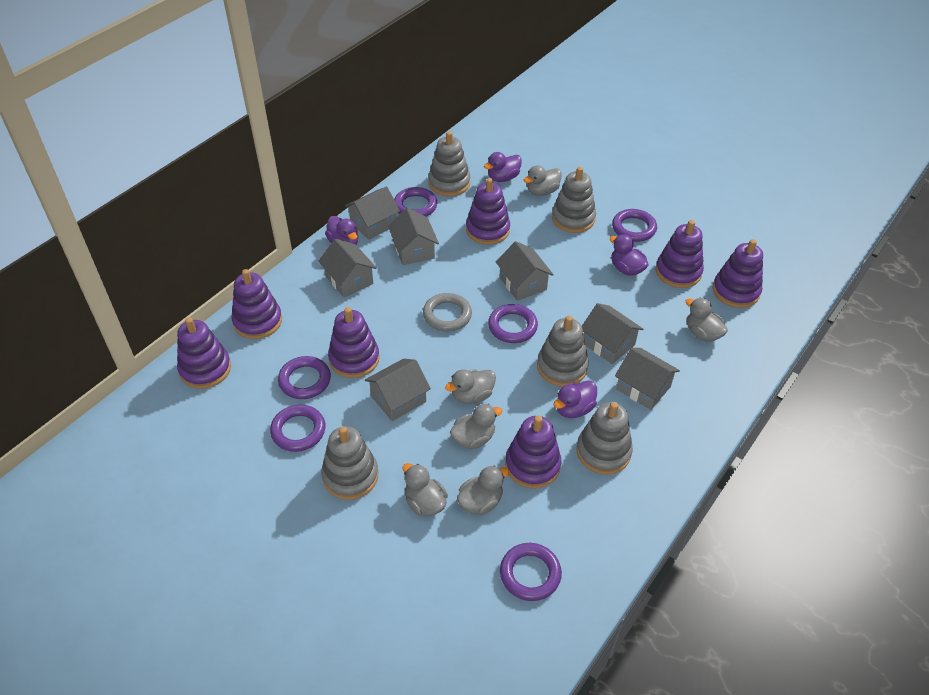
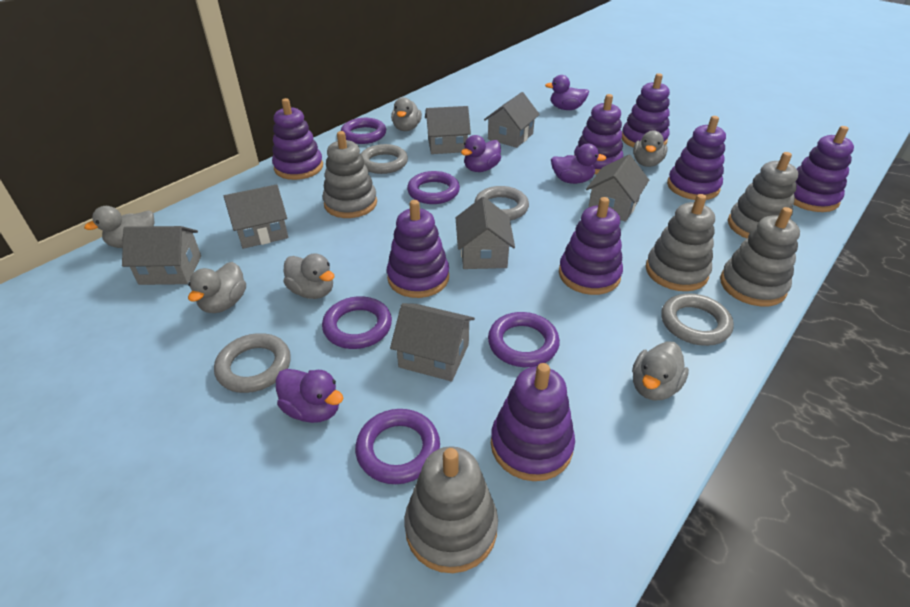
grey ring: [423,293,472,331] = 1 -> [214,333,291,393] [361,144,408,174] [474,186,529,221] [661,293,734,346] = 4
purple ring: [270,405,325,452] [278,356,331,399] [394,187,437,217] [488,304,538,343] [500,543,562,601] [612,209,657,242] = 6 -> [322,296,392,349] [341,118,386,144] [355,409,440,484] [407,171,460,204] [488,312,560,367] = 5
purple stacking toy: [177,317,231,389] [232,269,282,339] [328,307,380,378] [466,178,510,245] [505,415,561,489] [656,220,704,288] [713,239,763,308] = 7 -> [272,98,323,180] [387,200,449,298] [491,363,575,481] [559,197,623,295] [574,94,623,174] [622,73,670,148] [667,116,726,200] [793,126,854,212] = 8

